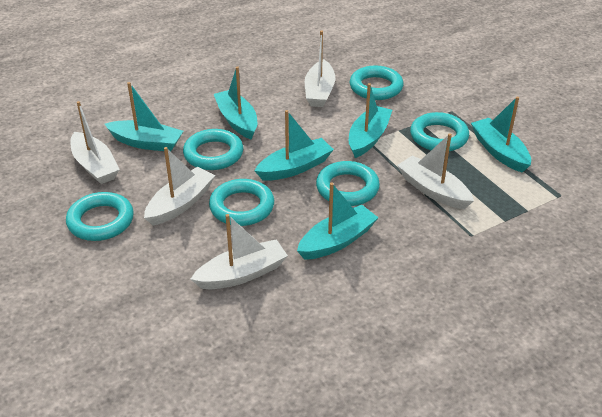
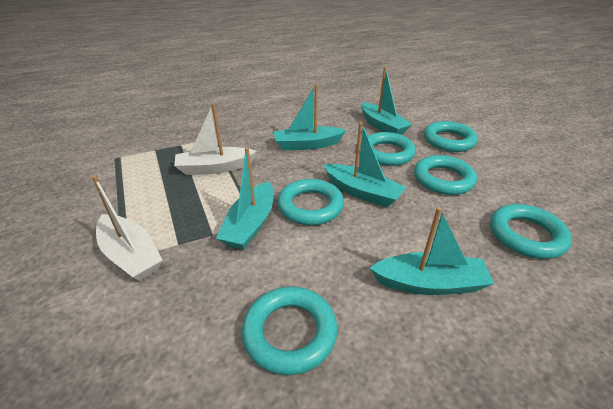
turquoise boat: [105,82,183,151] [214,66,257,140] [255,110,334,181] [297,183,378,260] [349,83,392,158] [471,97,531,173] = 6 -> [216,147,274,250] [273,84,346,150] [323,122,407,207] [361,67,413,135] [370,207,494,295] = 5
white boat: [70,101,120,184] [144,147,215,225] [191,214,288,289] [305,31,335,107] [397,133,474,209] = 5 -> [92,176,163,281] [174,103,257,175] = 2

